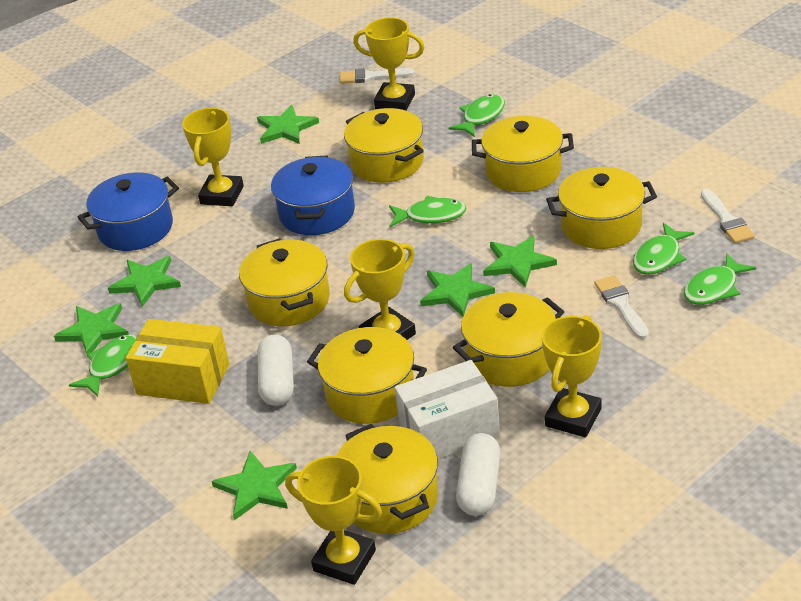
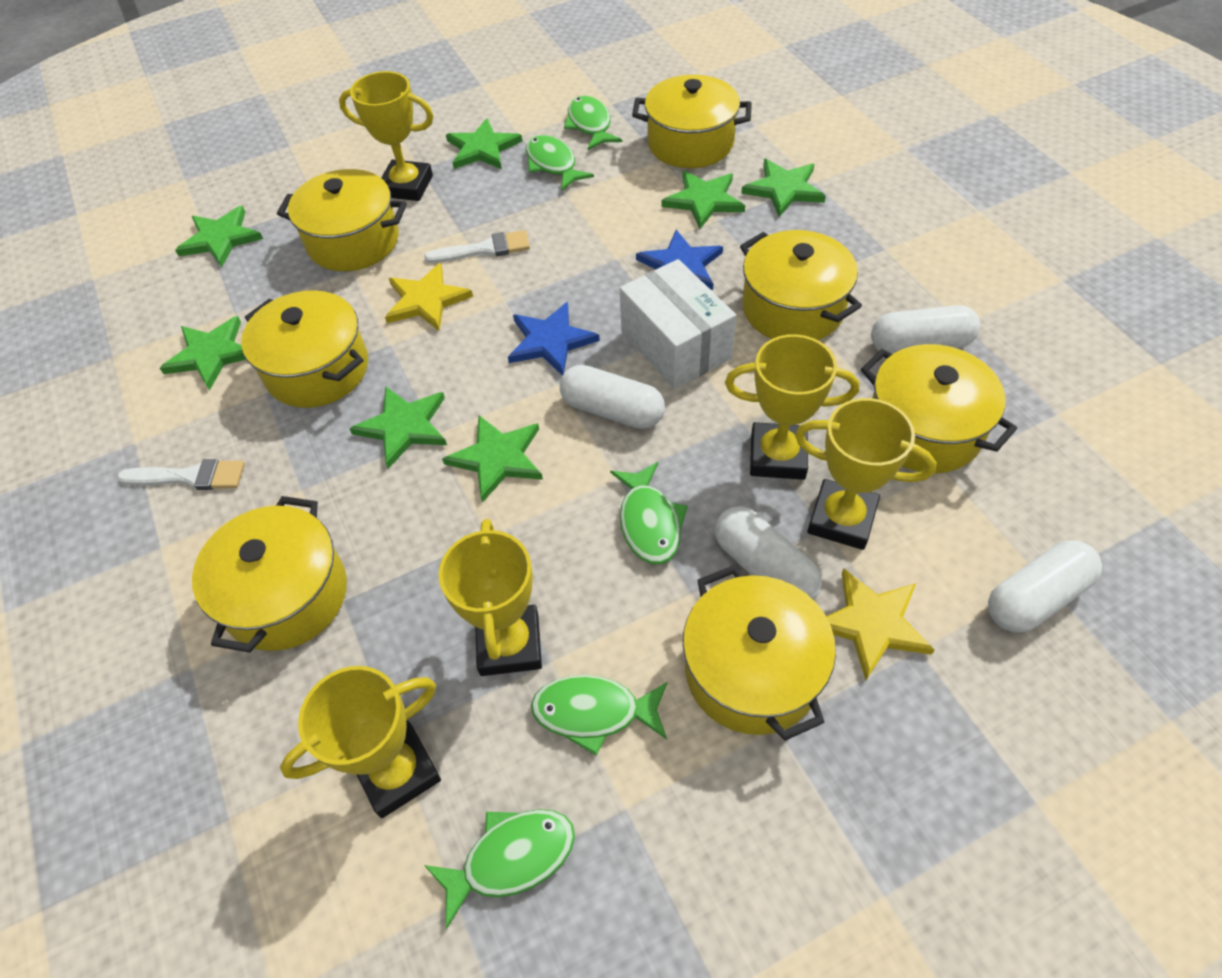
blue pot: [78,173,179,251] [271,155,355,235] = 2 -> none = 0
blue star: none = 0 -> [508,302,600,376] [636,230,723,290] = 2
green star: [54,303,129,354] [108,256,181,307] [211,451,297,520] [257,105,319,144] [420,263,495,317] [483,235,557,288] = 6 -> [160,316,246,390] [175,206,263,267] [349,387,447,469] [442,415,543,503] [446,118,522,169] [661,171,745,229] [741,159,826,217] = 7
white brush: [340,68,415,84] [594,275,649,339] [701,189,755,243] = 3 -> [117,459,245,490] [424,230,530,263] = 2
white capsule: [257,335,294,406] [456,433,500,516] = 2 -> [560,365,665,429] [715,506,822,600] [871,305,980,354] [988,540,1102,633] = 4
yellow box: [126,319,230,404] = 1 -> none = 0
yellow star: none = 0 -> [385,263,473,331] [826,568,935,680] = 2

